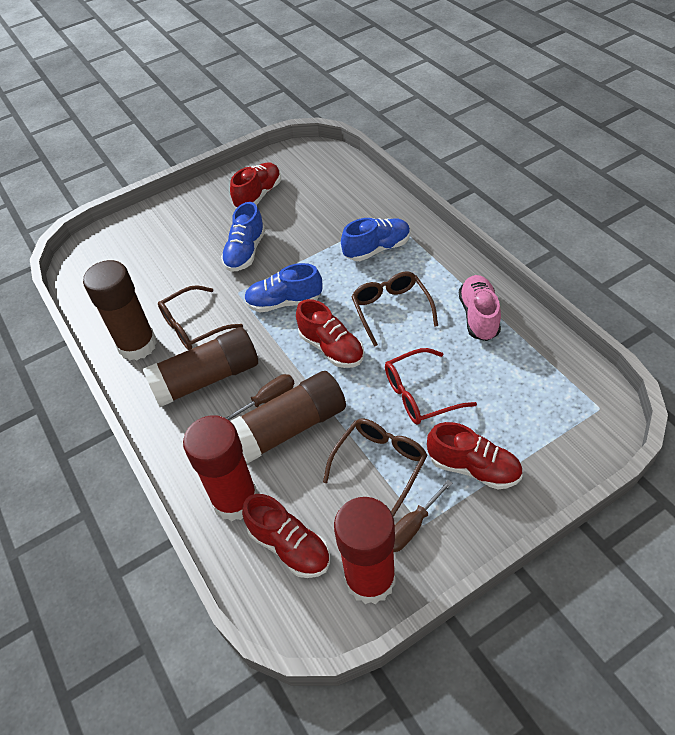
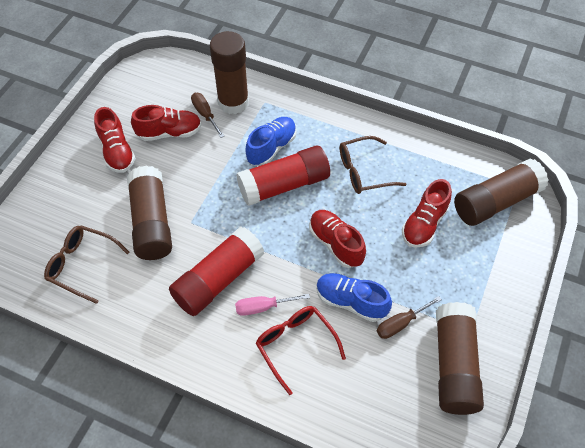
blue shoe: [221,202,265,272] [244,263,322,313] [341,218,410,261] = 3 -> [245,117,297,166] [316,273,392,322] = 2
brown glasses: [158,285,243,350] [323,418,427,517] [351,272,438,347] = 3 -> [44,225,129,304] [340,136,406,194] = 2
brown glue stick: [83,260,157,360] [143,327,258,407] [231,371,346,463] = 3 -> [127,166,172,260] [210,31,249,114] [436,302,484,415] [454,158,548,226] = 4
pink screwdriver: none = 0 -> [235,294,310,316] = 1
pink shoe: [459,275,501,341] = 1 -> none = 0

